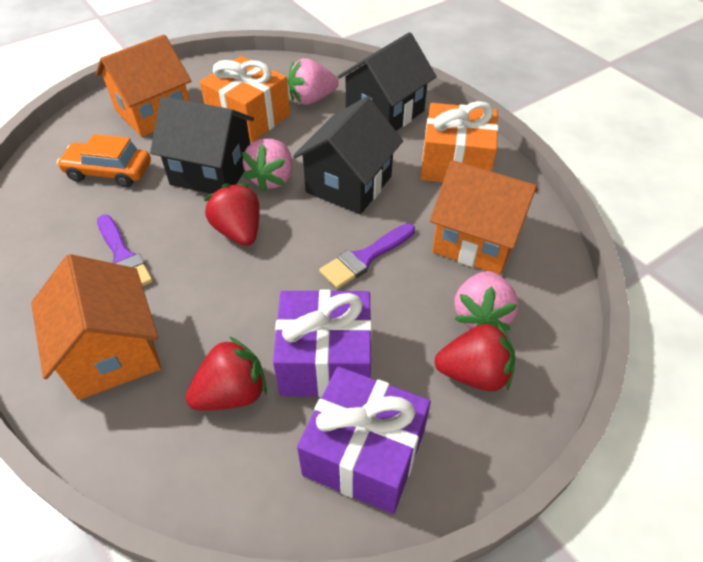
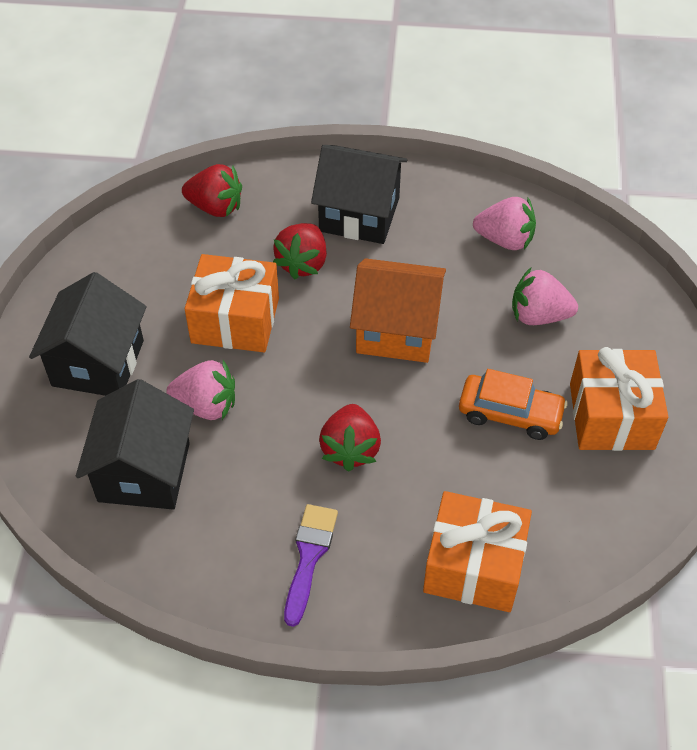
orange gift: [200,56,290,142] [420,101,498,182] = 2 -> [184,254,279,352] [423,491,532,612] [570,347,668,451] = 3
orange house: [31,254,161,400] [96,34,191,137] [430,160,538,275] = 3 -> [350,258,446,363] = 1
purple brush: [97,214,153,286] [319,223,415,289] = 2 -> [284,504,338,627] = 1
purple gift: [273,289,372,397] [297,366,431,514] = 2 -> none = 0

